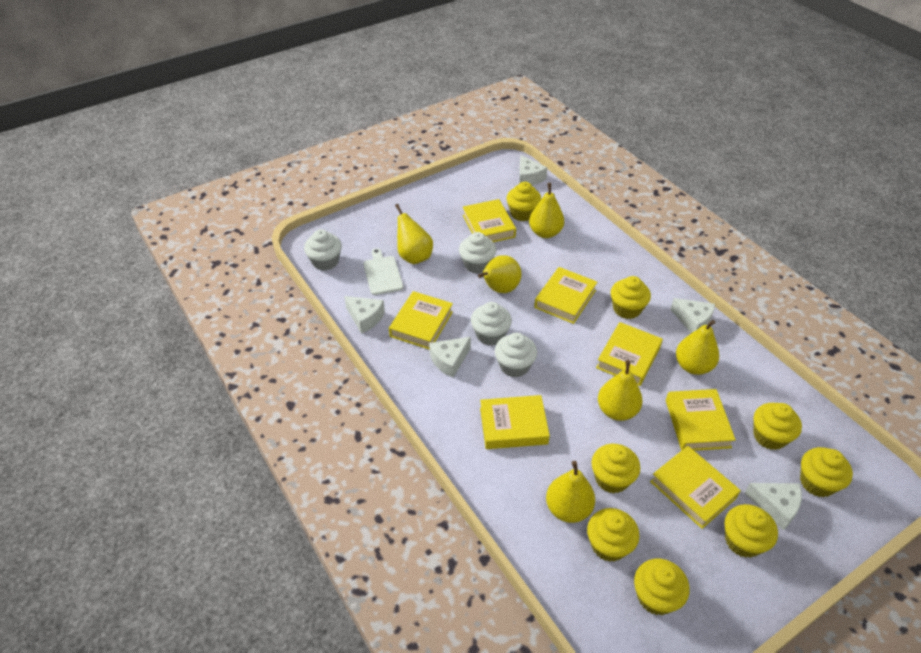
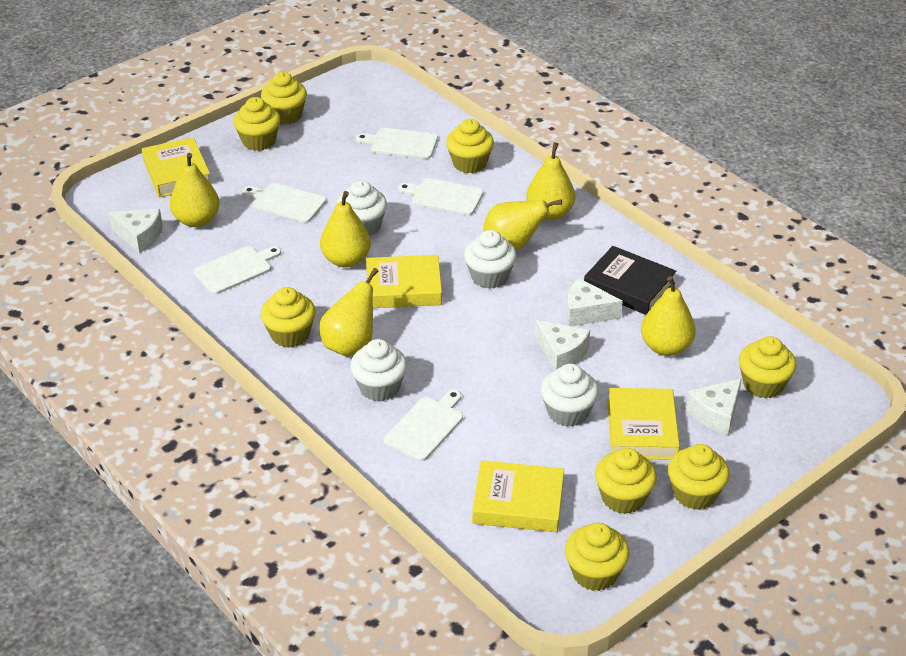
black book: none = 0 -> [584,246,676,315] = 1
white cheese: [344,296,385,334] [429,337,471,378] [519,155,548,185] [670,298,715,333] [744,483,802,530] = 5 -> [108,209,163,253] [535,320,590,370] [567,278,623,326] [686,378,742,435] = 4
white cutting board: [363,248,403,295] = 1 -> [193,246,281,294] [243,183,326,223] [356,128,438,159] [384,390,463,461] [398,178,483,215] = 5
yellow book: [389,291,453,350] [463,199,516,242] [480,395,550,449] [534,267,598,324] [596,322,663,386] [650,446,741,529] [666,389,736,451] = 7 -> [142,137,211,197] [366,255,442,308] [472,460,564,532] [607,388,680,460] = 4

